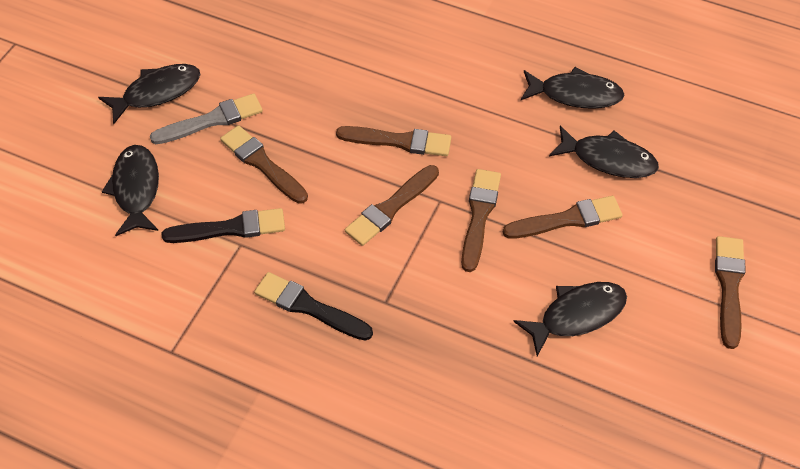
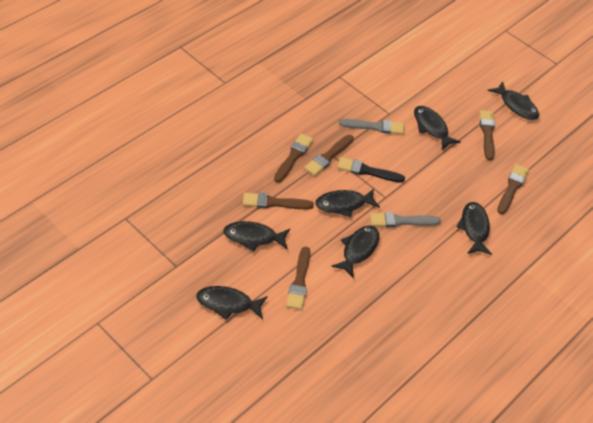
black brush: [162,208,285,243] [254,272,373,341] = 2 -> [337,157,405,183] = 1
black fish: [98,64,201,124] [102,145,159,236] [513,282,627,356] [521,67,624,109] [549,126,659,178] = 5 -> [196,286,267,320] [223,221,290,252] [315,189,380,217] [331,226,379,279] [414,106,461,150] [456,202,492,255] [488,81,539,120] = 7
grey brush: [150,93,263,144] = 1 -> [339,119,404,134] [370,212,441,227] = 2

